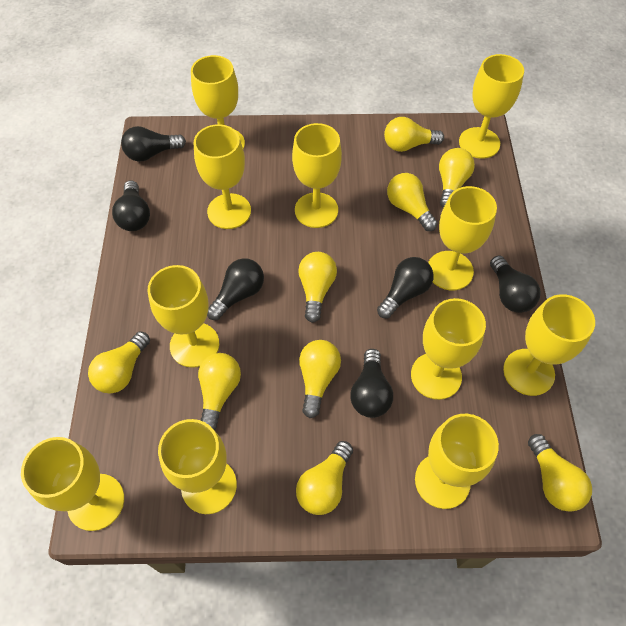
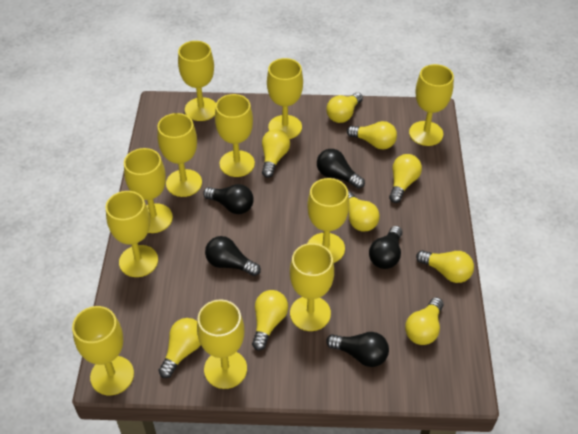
black light bulb: [112,180,150,231] [121,126,186,161] [207,258,264,320] [350,349,393,418] [377,257,434,318] [490,255,541,313] = 6 -> [203,184,254,214] [205,236,261,276] [317,149,365,189] [326,332,389,367] [369,226,402,269] = 5

